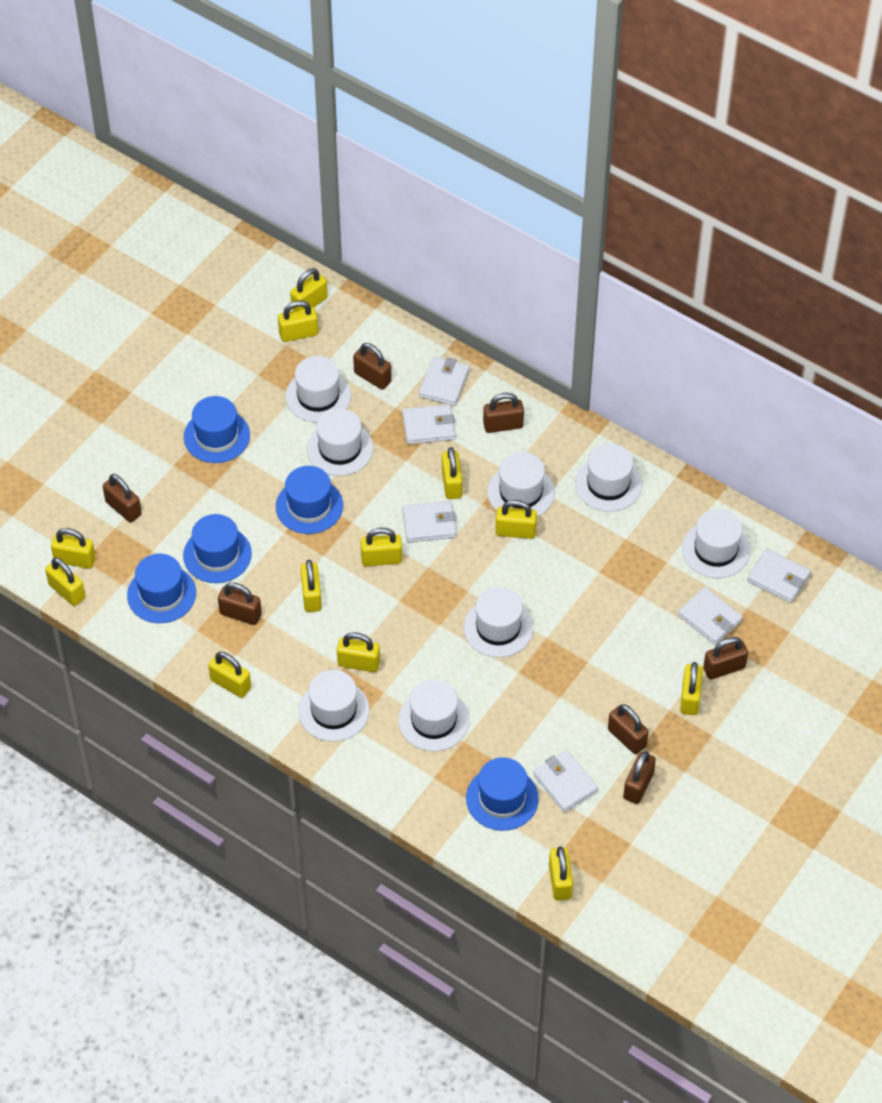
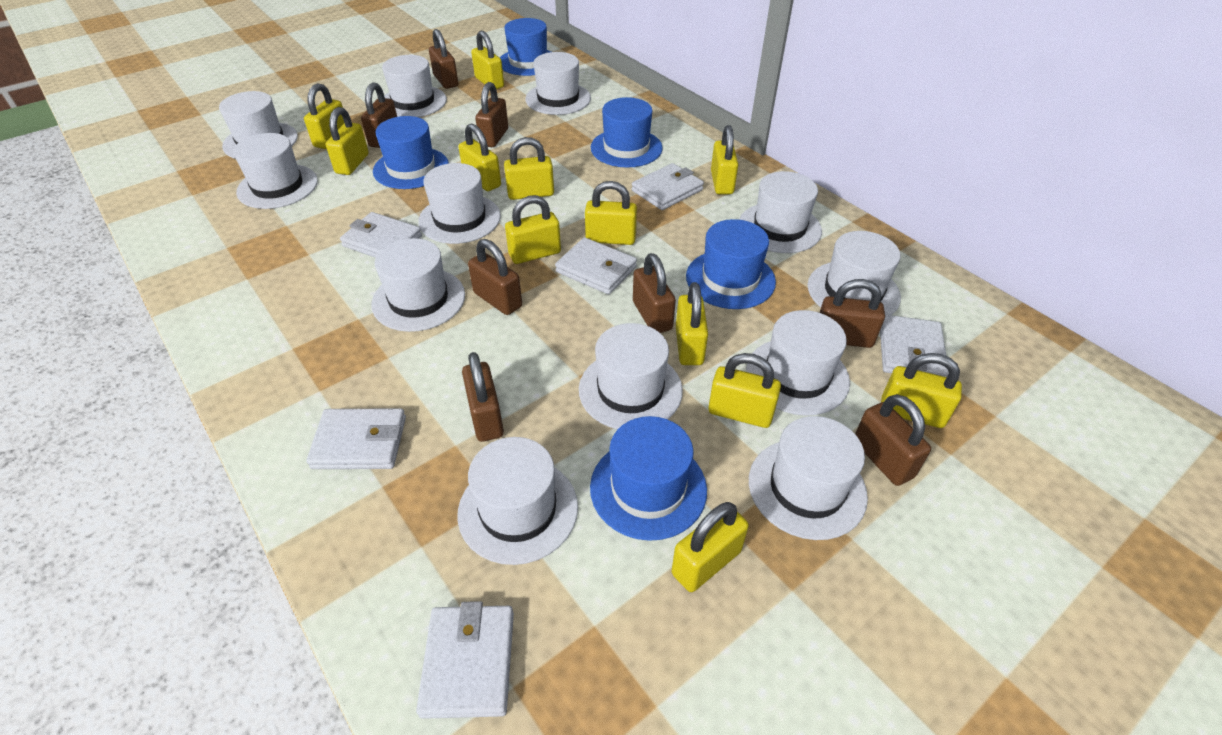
brown padlock: [103,474,142,523] [218,582,262,625] [353,343,392,390] [483,393,524,433] [608,704,649,754] [623,751,656,804] [703,637,748,680] = 7 -> [361,82,397,148] [429,29,458,89] [462,352,504,442] [468,239,522,315] [475,82,508,147] [633,253,676,333] [820,279,885,348] [855,394,931,486] = 8
white hat: [285,356,351,422] [298,670,369,742] [307,408,373,476] [398,679,469,751] [464,587,533,657] [487,452,555,517] [575,444,642,512] [682,509,750,578] = 8 -> [219,91,298,159] [233,133,318,209] [371,238,465,332] [382,55,447,117] [418,163,501,244] [457,437,578,565] [525,52,591,115] [579,323,683,429] [739,171,822,253] [746,310,850,416] [749,416,868,540] [808,231,901,315] = 12

